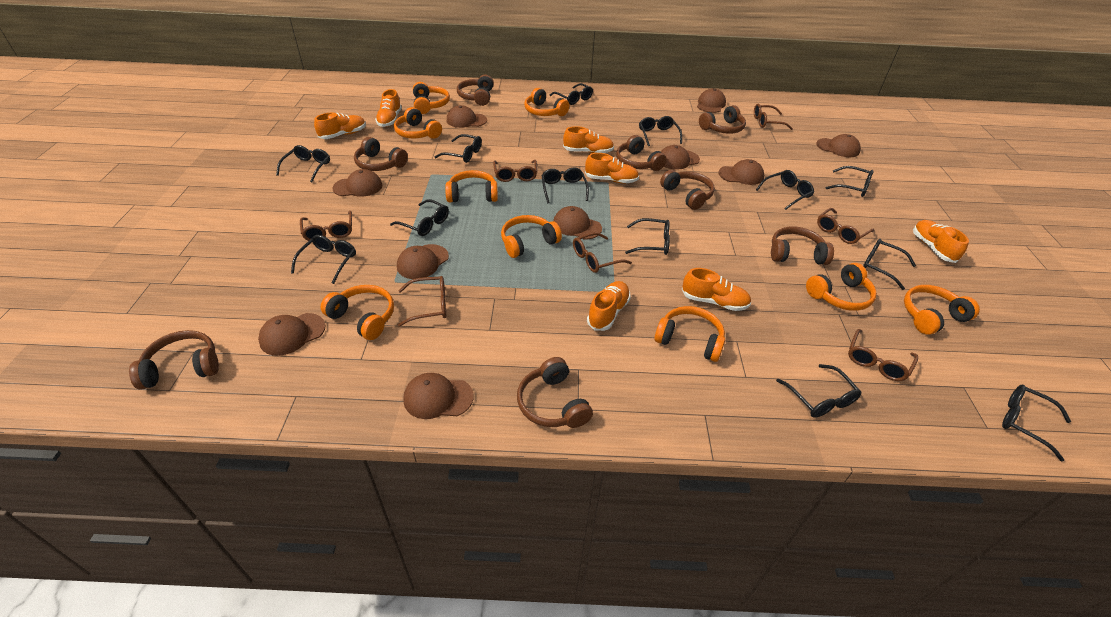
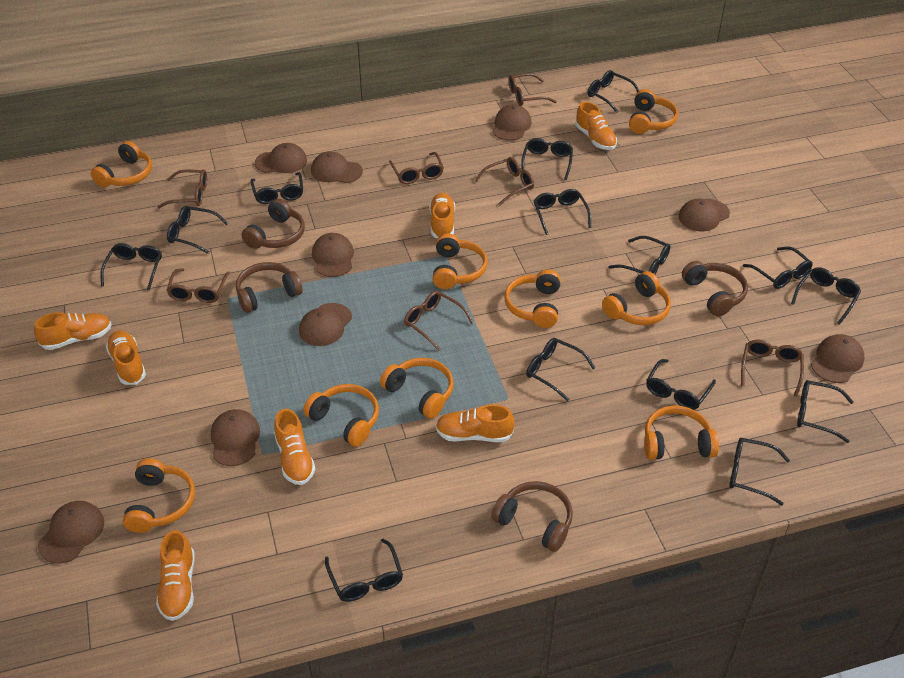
black glasses: [276,145,330,182] [291,235,356,284] [390,199,449,236] [435,134,482,163] [541,167,589,203] [550,83,593,105] [625,218,670,255] [639,116,682,146] [756,170,814,210] [776,364,862,418] [826,166,874,197] [863,239,916,290] [1002,385,1071,461] = 13 -> [100,243,162,291] [167,206,228,254] [250,172,303,204] [325,539,403,602] [521,138,573,180] [526,338,595,401] [534,189,591,235] [588,70,639,113] [608,236,671,274] [646,359,716,410] [729,438,790,505] [743,247,813,289] [791,267,861,325] [797,380,854,443] = 14
brown cap: [258,313,325,356] [332,169,382,197] [397,244,449,279] [403,373,473,419] [447,105,487,128] [553,206,602,240] [661,145,700,170] [697,89,726,113] [719,159,764,185] [816,134,861,157] = 10 -> [38,501,104,563] [211,409,260,466] [255,143,307,173] [299,303,352,346] [311,151,363,183] [312,233,354,277] [492,105,532,141] [678,198,730,231] [811,334,864,383] = 9
brown headphones: [129,330,219,390] [354,137,408,171] [457,74,494,106] [517,357,593,428] [616,135,667,171] [660,170,715,210] [699,105,746,134] [771,226,834,265] = 8 -> [236,262,303,313] [241,199,305,249] [491,481,573,552] [682,261,748,317] = 4

